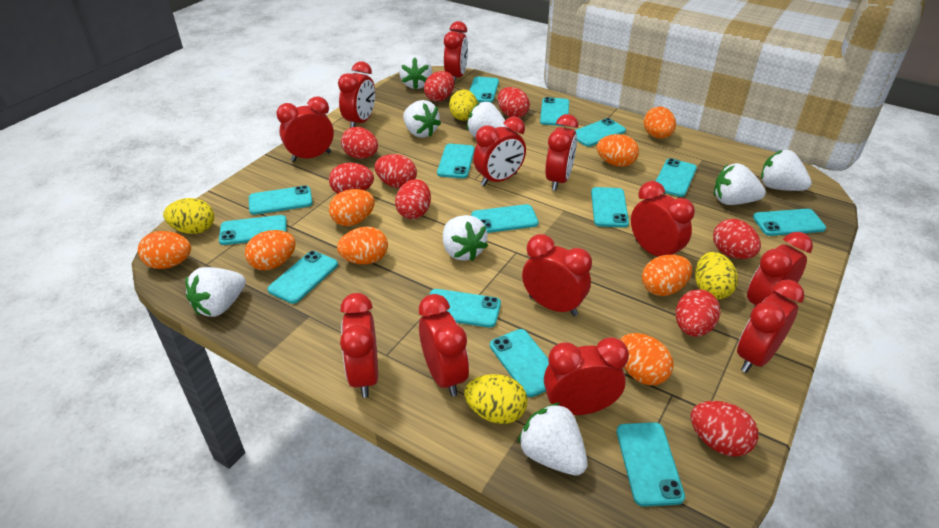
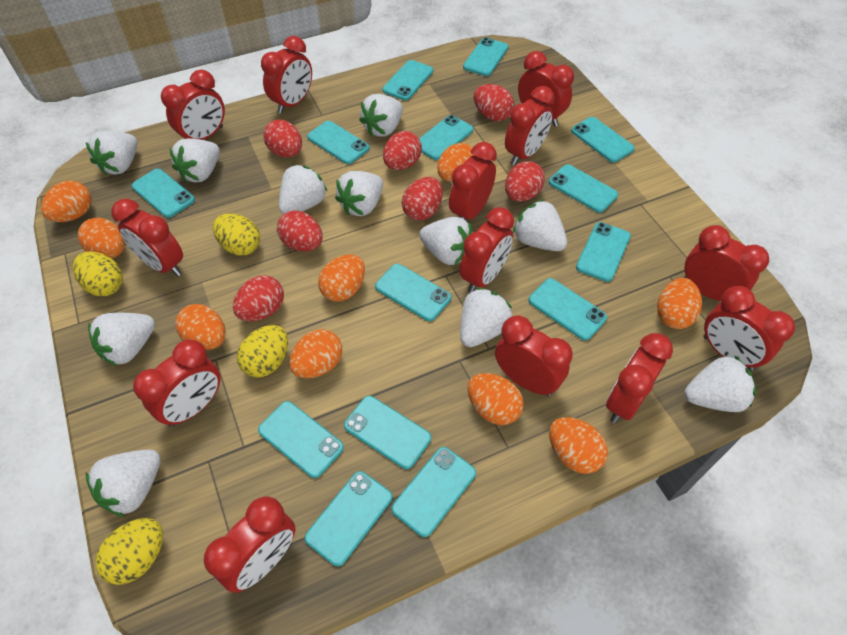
orange egg: [138,231,191,269] [245,230,296,270] [329,189,375,226] [337,226,388,264] [596,134,639,167] [620,333,674,385] [642,255,692,296] [644,107,676,139] = 8 -> [41,181,91,222] [78,218,125,258] [175,304,226,350] [289,329,342,379] [318,255,365,302] [437,143,475,182] [467,373,524,425] [549,417,608,474] [657,278,702,329] = 9
red clock: [276,96,334,162] [338,61,375,128] [340,293,378,398] [419,294,469,397] [444,21,468,84] [473,117,526,186] [522,234,592,316] [544,337,629,415] [545,114,578,191] [631,181,695,257] [737,279,804,373] [747,232,813,315] = 12 -> [111,199,183,276] [133,339,221,427] [161,70,225,140] [204,496,296,593] [261,36,312,114] [449,142,497,220] [459,207,514,293] [495,316,573,396] [505,86,555,165] [518,51,574,127] [606,333,673,423] [684,225,769,301] [704,286,795,371] = 13
red egg: [329,163,374,194] [341,127,378,159] [374,154,417,188] [395,179,431,219] [424,71,454,102] [498,87,530,118] [676,289,720,337] [690,401,758,457] [713,219,761,259] = 9 -> [233,275,284,321] [263,119,302,157] [277,211,323,251] [383,131,422,170] [402,177,443,221] [474,84,514,121] [505,161,545,202] = 7
white strawberry: [185,267,246,317] [399,55,432,89] [403,100,441,138] [443,215,488,261] [467,102,508,137] [518,403,588,476] [714,163,766,205] [761,150,812,191] = 8 -> [86,131,138,175] [86,449,161,517] [88,313,155,366] [170,138,220,183] [279,165,328,215] [335,171,383,216] [359,94,403,137] [419,217,472,265] [460,287,512,347] [513,199,567,251] [685,355,756,412] = 11

